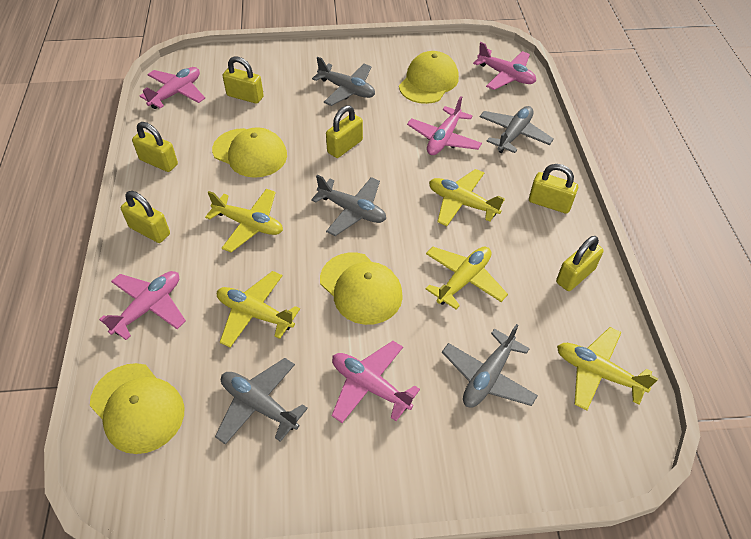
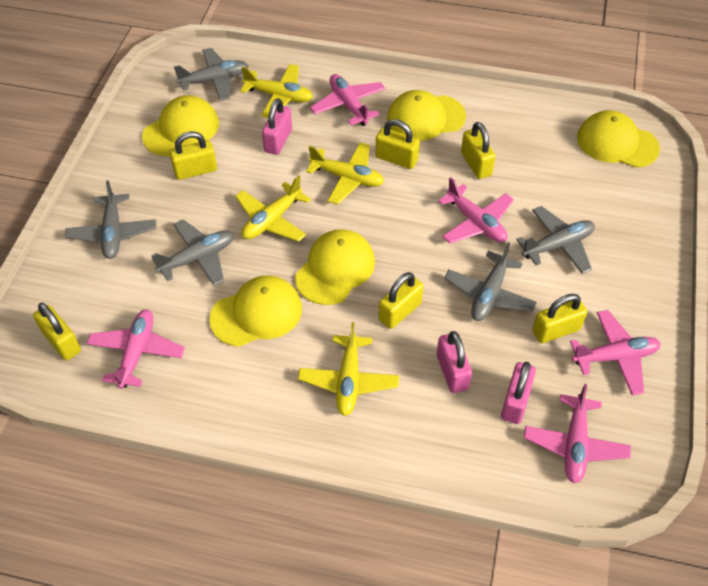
pink padlock: none = 0 -> [262,98,292,155] [437,331,472,393] [501,362,536,424] = 3
yellow cap: [90,363,185,454] [212,127,287,178] [320,252,403,325] [399,51,459,104] = 4 -> [142,95,219,156] [209,275,302,347] [295,229,375,305] [387,90,466,141] [577,110,660,168] = 5
yellow plane: [205,189,283,253] [217,271,300,347] [426,247,508,309] [429,169,505,226] [557,327,658,411] = 5 -> [235,176,311,242] [240,64,313,118] [298,322,399,416] [306,142,384,205] = 4

